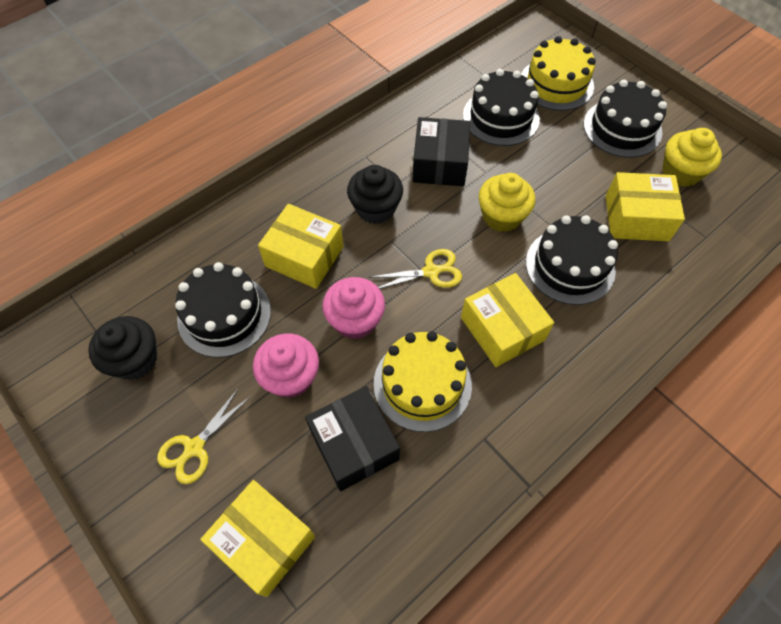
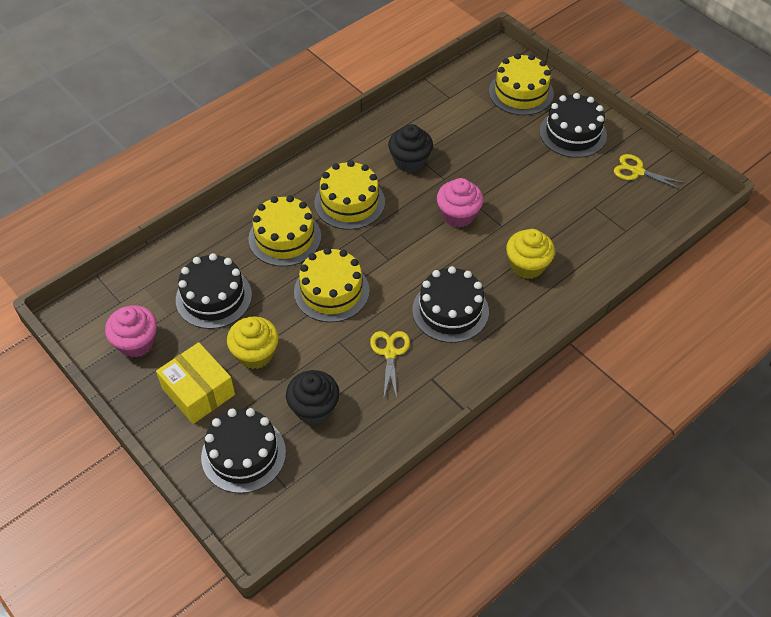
black box: [305,386,400,491] [412,117,470,186] = 2 -> none = 0
yellow box: [200,480,315,597] [258,204,344,289] [461,273,554,367] [606,172,685,241] = 4 -> [156,342,235,424] = 1
yellow cake: [374,331,472,432] [521,36,596,111] = 2 -> [249,195,321,267] [294,247,370,322] [314,160,385,230] [489,53,554,116] = 4

